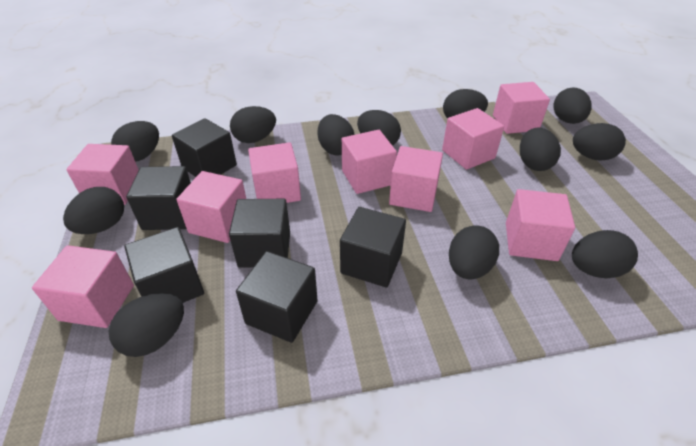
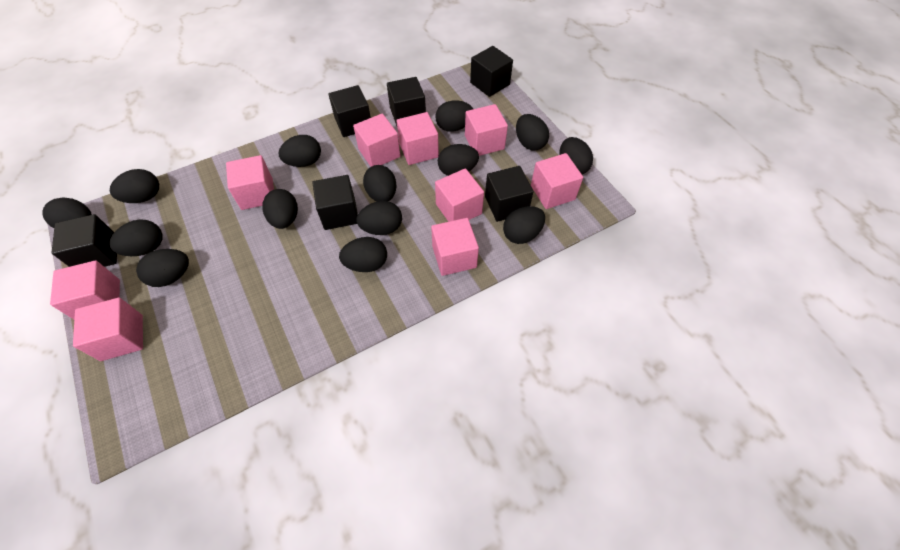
black egg: [63,187,124,234] [109,293,184,357] [111,121,159,162] [230,106,276,143] [318,114,355,156] [357,110,401,146] [443,89,488,118] [449,226,499,280] [520,127,561,171] [554,87,592,124] [572,230,638,278] [573,123,626,161] = 12 -> [42,197,92,228] [109,219,163,256] [110,169,159,203] [136,249,189,287] [262,189,298,229] [278,135,321,167] [339,237,387,272] [356,201,402,235] [363,165,397,201] [435,100,473,132] [438,144,479,176] [503,206,545,244] [516,114,549,150] [559,137,593,175] = 14

